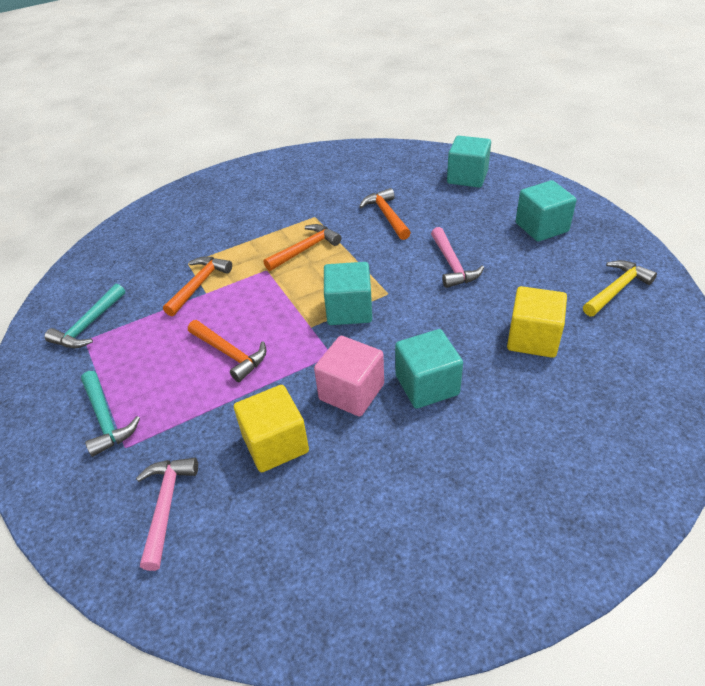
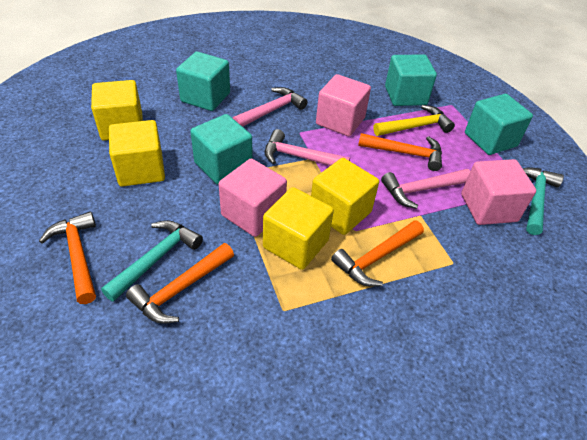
pink cube: [314,336,384,417] = 1 -> [219,159,287,237] [316,74,371,136] [461,159,536,225] = 3
pink hammer: [136,458,198,571] [431,227,484,288] = 2 -> [233,87,308,127] [265,129,350,166] [381,169,470,209] = 3
yellow cube: [234,385,309,472] [507,286,567,358] = 2 -> [91,80,143,141] [109,120,165,187] [263,187,334,270] [311,158,379,235] = 4

